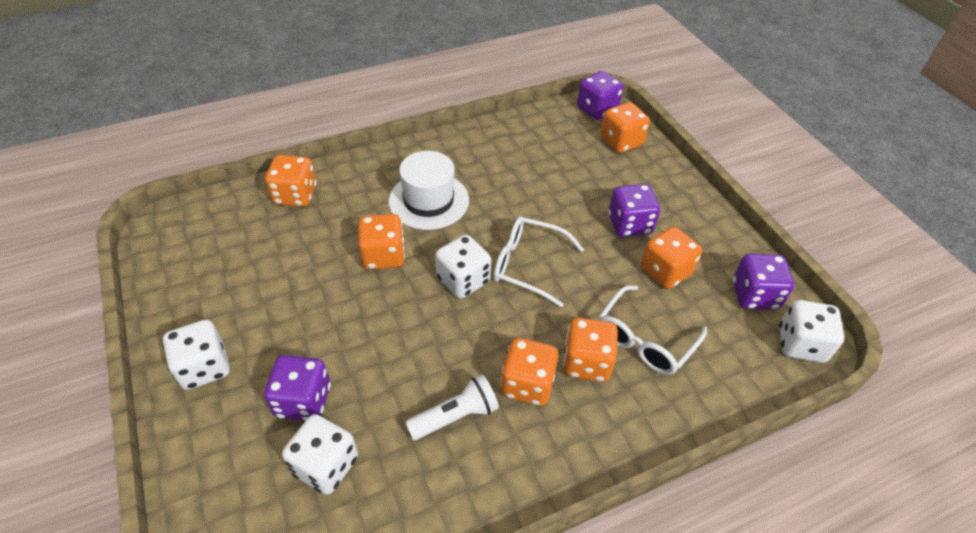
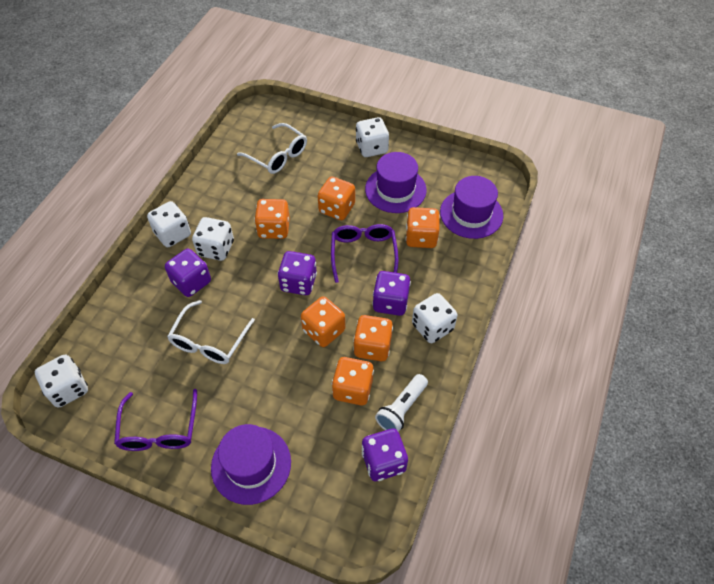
purple glasses: none = 0 -> [114,389,197,451] [331,224,398,283] = 2
purple hat: none = 0 -> [211,424,291,505] [365,152,427,213] [440,176,503,239] = 3
white dice: [163,320,230,390] [282,414,358,495] [435,235,491,299] [779,300,844,363] = 4 -> [35,355,88,408] [147,201,191,247] [192,217,234,261] [356,117,389,157] [412,293,458,343] = 5
white hat: [388,151,469,230] = 1 -> none = 0

